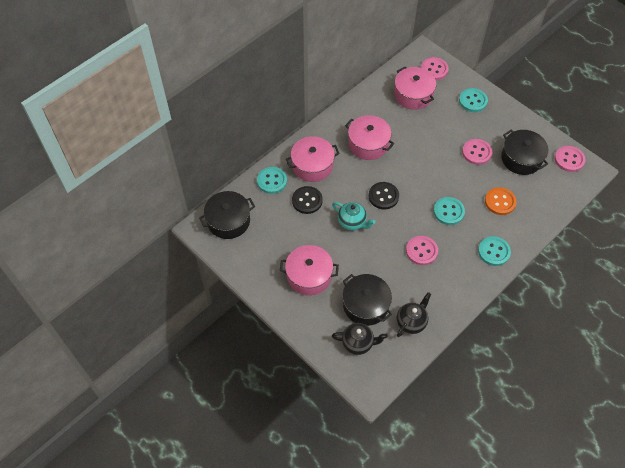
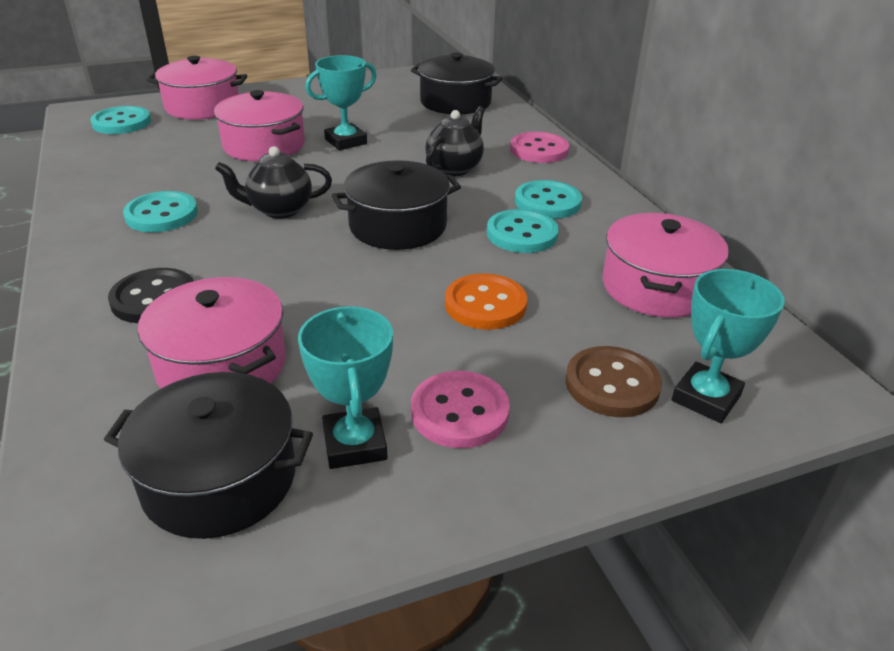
black button: [292,186,323,214] [368,182,399,209] = 2 -> [108,268,194,323] = 1
brown button: none = 0 -> [565,346,662,417] = 1
pink button: [406,236,438,265] [421,57,449,80] [462,139,492,165] [554,146,585,172] = 4 -> [411,371,510,448] [510,132,569,163] = 2
turquoise teapot: [332,202,376,231] = 1 -> none = 0
turquoise trophy: none = 0 -> [298,306,393,469] [305,55,377,150] [671,269,785,423] = 3

